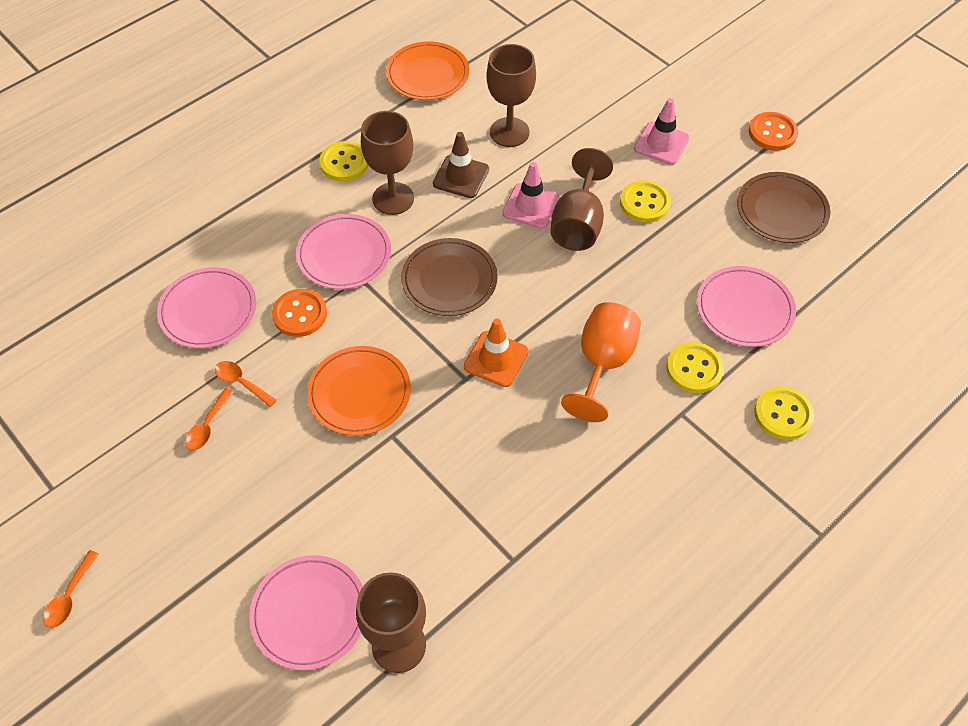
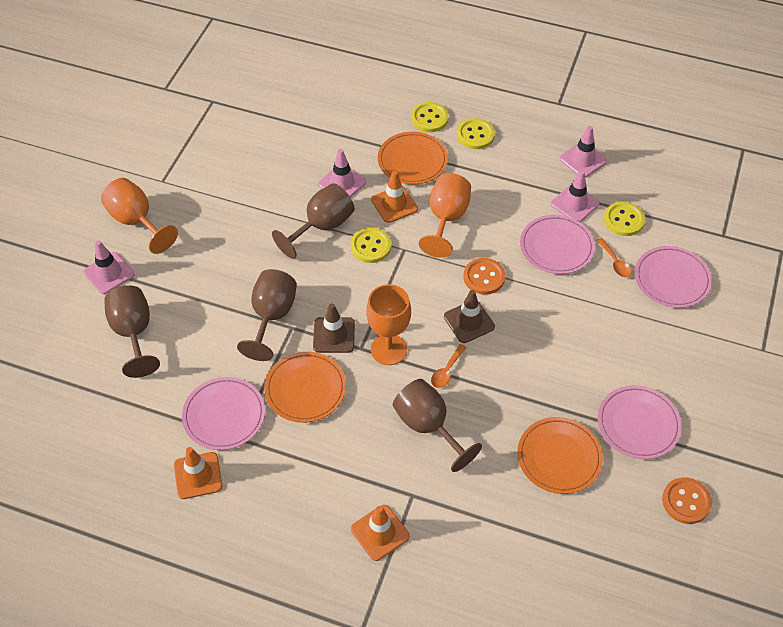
brown plate: [401,238,498,316] [737,172,830,243] = 2 -> none = 0
brown traffic cone: [433,132,489,198] = 1 -> [313,303,355,353] [444,290,495,343] = 2
orange goblet: [561,302,641,422] = 1 -> [101,178,178,254] [366,284,411,365] [419,173,471,258] = 3
orange plate: [307,346,411,436] [386,41,469,100] = 2 -> [264,352,346,423] [378,132,448,185] [517,417,603,494] = 3
orange spoon: [43,550,99,628] [185,388,234,451] [215,361,277,407] = 3 -> [431,344,467,388] [596,238,632,277] = 2
orange traffic cone: [464,319,529,387] = 1 -> [174,447,222,499] [351,505,410,561] [371,171,418,223] = 3
pink traffic cone: [502,162,559,229] [634,98,690,165] = 2 -> [84,241,134,294] [318,149,366,198] [551,170,599,222] [559,126,607,178] = 4

